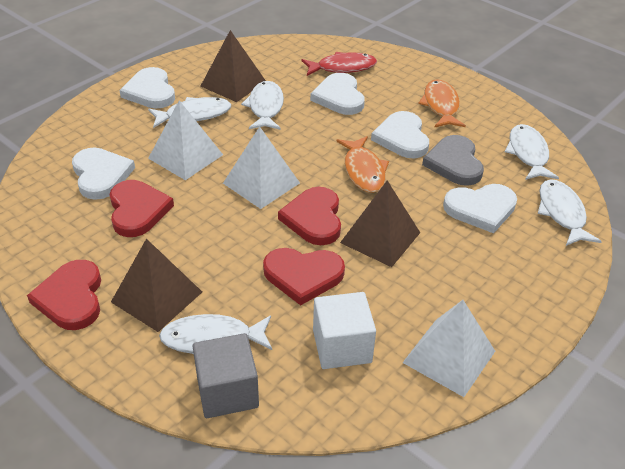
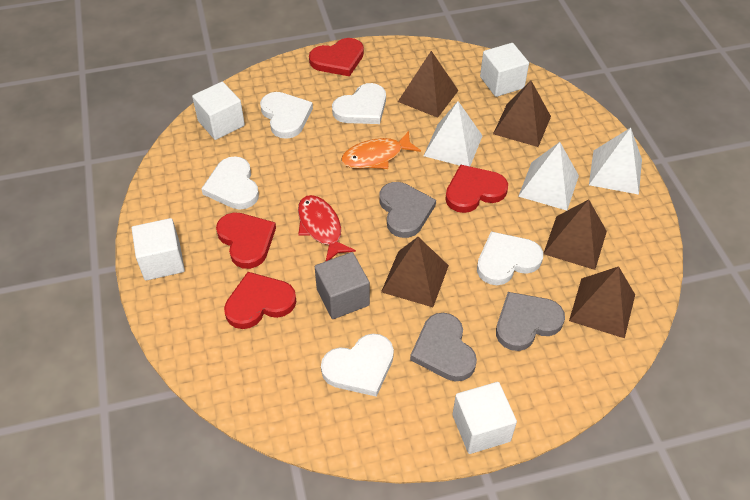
brown pyramid: [111,239,202,332] [201,30,266,102] [340,180,420,267] = 3 -> [381,237,449,307] [398,51,459,118] [493,80,551,147] [543,199,607,270] [569,266,635,338] = 5
grey heart: [422,135,484,186] = 1 -> [379,182,436,238] [410,313,477,382] [496,292,565,351] = 3
orange fish: [336,136,389,193] [418,79,466,128] = 2 -> [341,131,421,169] = 1
white cube: [313,292,376,369] = 1 -> [132,218,185,281] [192,82,245,140] [452,382,517,454] [480,43,529,97] = 4
white fish: [148,97,231,128] [159,314,272,354] [241,81,284,130] [505,124,559,180] [538,179,602,246] = 5 -> none = 0

